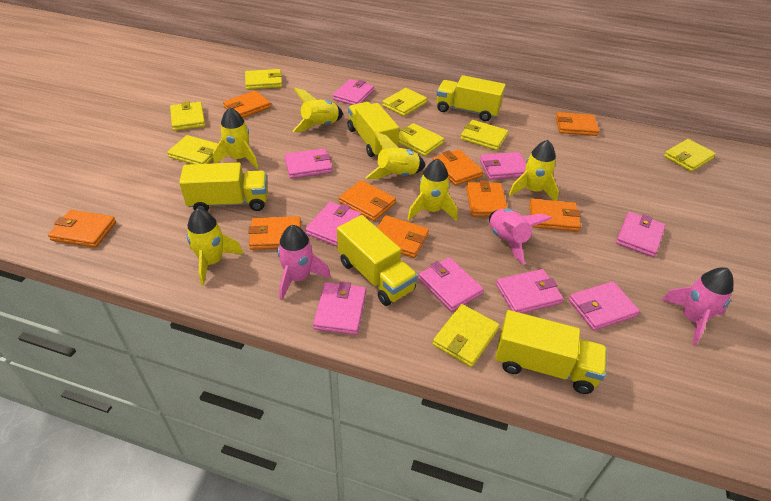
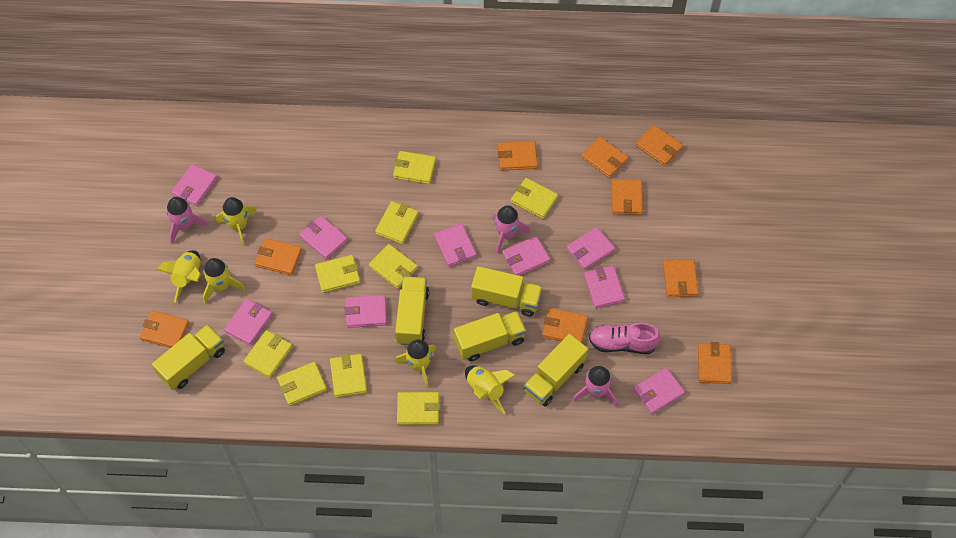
pink shoe: none = 0 -> [589,323,660,354] = 1
yellow rocket: [187,208,243,286] [213,107,258,169] [293,87,343,132] [365,132,426,179] [407,159,458,221] [509,140,559,201] = 6 -> [156,250,201,303] [203,258,245,303] [216,197,257,246] [395,339,437,388] [465,366,516,414] = 5
yellow wallet: [167,135,218,164] [170,101,205,131] [245,69,282,90] [382,88,427,116] [398,123,444,156] [433,304,500,367] [461,120,508,150] [664,139,716,172] = 8 -> [243,330,293,378] [277,362,327,406] [315,255,360,293] [330,354,367,398] [369,244,418,289] [375,201,419,244] [393,151,436,184] [397,392,440,425] [511,178,558,219] = 9

